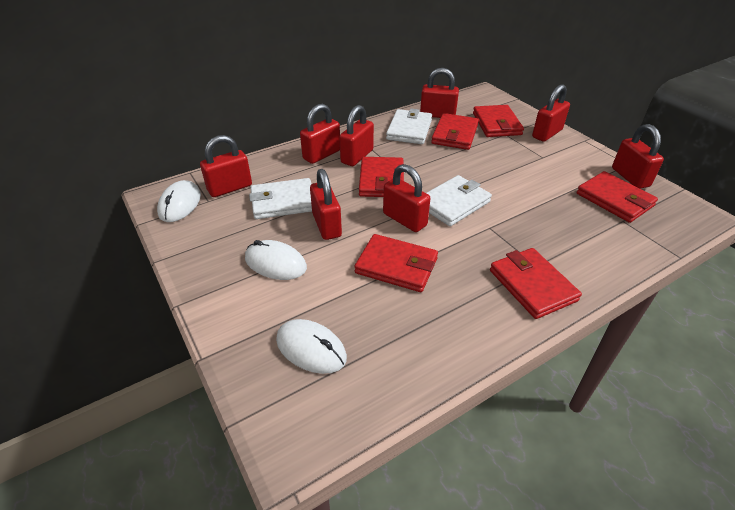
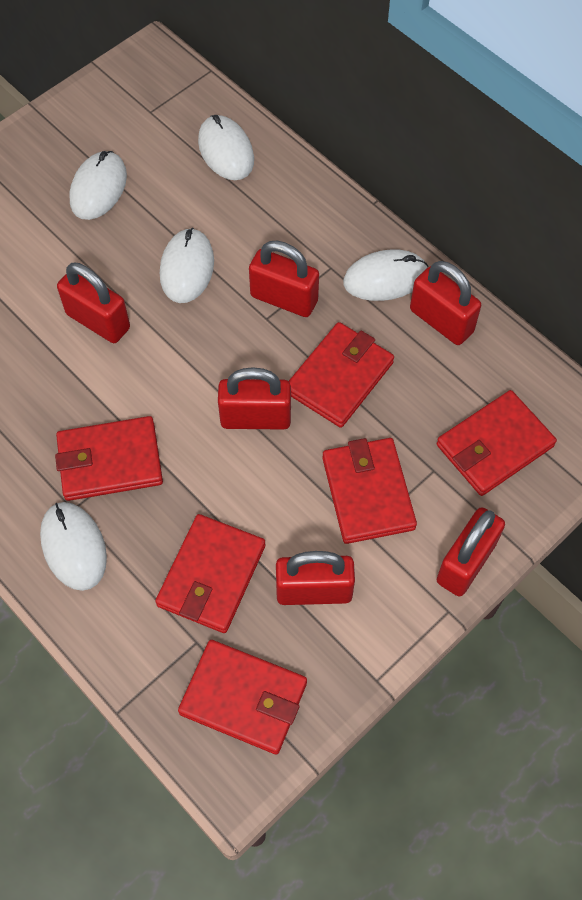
red padlock: [200,135,252,197] [300,104,340,164] [310,169,342,240] [339,105,374,166] [383,164,430,232] [420,68,459,118] [532,84,570,142] [612,124,664,189] = 8 -> [57,262,130,343] [218,367,291,430] [249,241,319,317] [276,551,355,605] [410,261,481,345] [437,507,505,596] = 6
white mouse: [157,180,201,222] [245,240,307,280] [276,319,347,374] = 3 -> [40,502,107,591] [69,151,127,220] [160,228,214,303] [198,115,254,180] [343,250,429,301] = 5
white wallet: [249,178,312,219] [386,109,432,144] [427,175,492,226] = 3 -> none = 0

